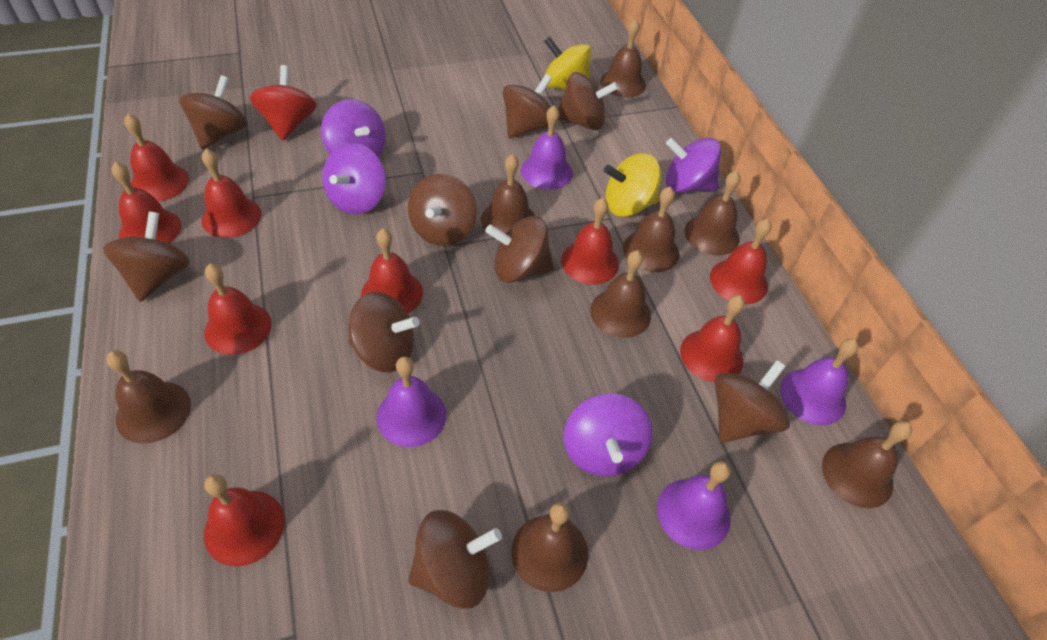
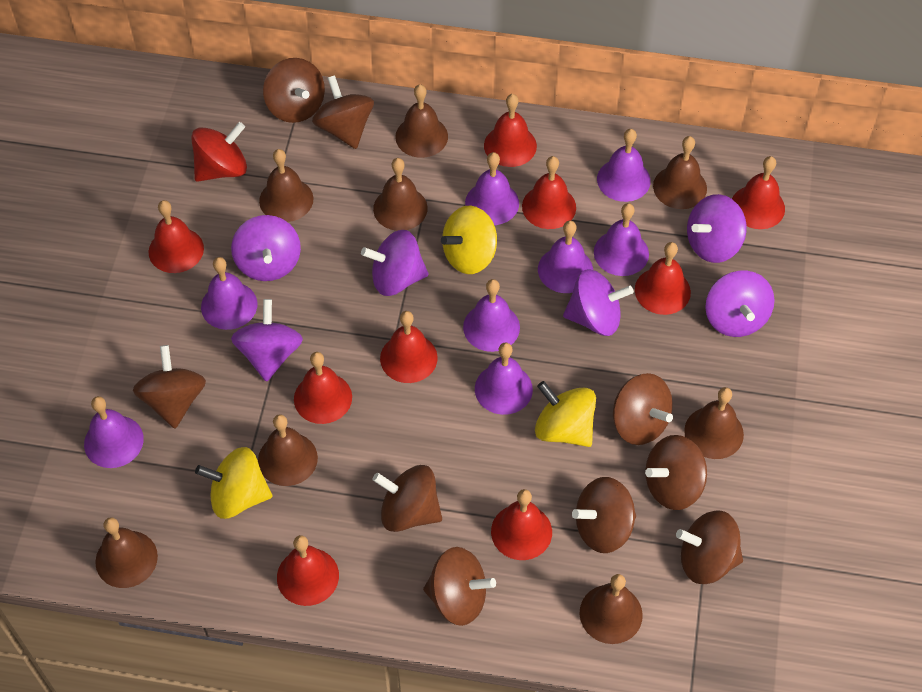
purple bell: [377,357,446,447] [521,106,573,190] [657,461,730,550] [780,338,859,425] = 4 -> [84,396,144,468] [201,257,257,330] [463,279,520,352] [465,152,519,225] [475,343,533,415] [538,221,593,293] [594,203,649,276] [597,129,651,202] = 8
purple spinning top: [321,99,386,157] [322,143,386,214] [564,393,653,477] [666,138,721,193] = 4 -> [231,215,301,281] [231,299,303,382] [361,230,429,296] [563,269,634,336] [687,194,747,263] [705,271,774,337] = 6
yellow spinning top: [544,36,592,90] [604,153,661,217] = 2 -> [195,447,272,519] [441,205,497,274] [535,381,596,447] = 3

